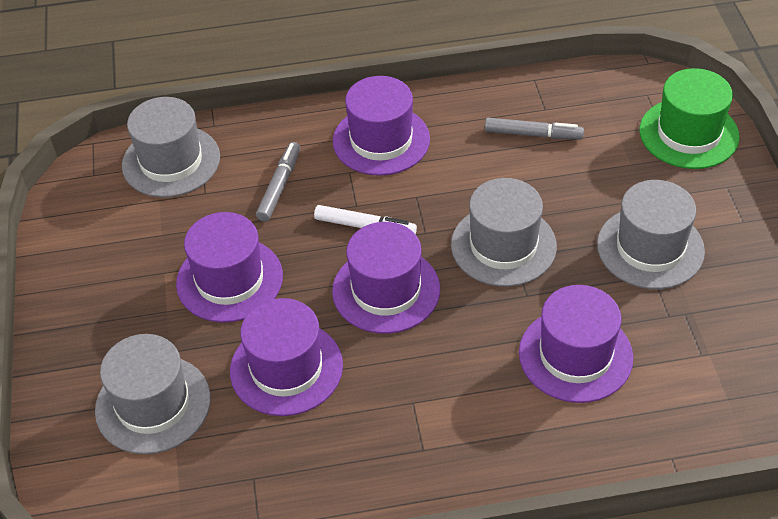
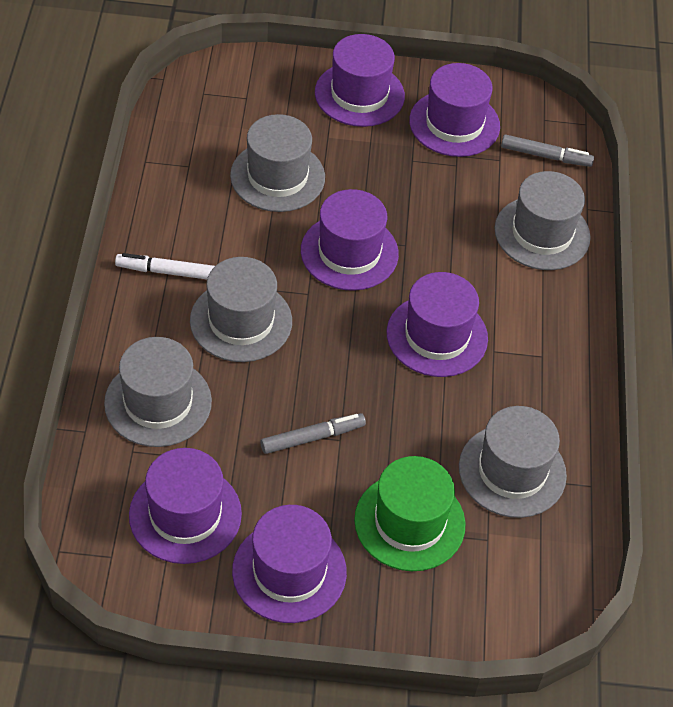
grey hat: [95,334,211,454] [122,97,220,197] [451,178,557,287] [597,180,705,289] = 4 -> [104,337,212,447] [190,257,292,362] [230,114,325,212] [459,406,567,518] [495,171,591,270] = 5
purple hat: [176,212,283,323] [230,298,343,416] [332,222,440,334] [333,76,430,176] [519,285,633,403] = 5 -> [129,448,242,564] [232,505,347,623] [301,189,399,291] [315,34,405,127] [387,272,488,377] [409,63,500,157] = 6

